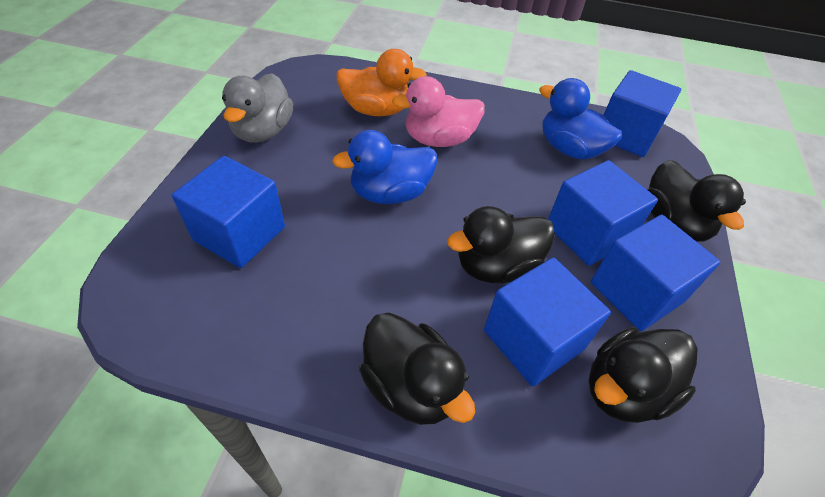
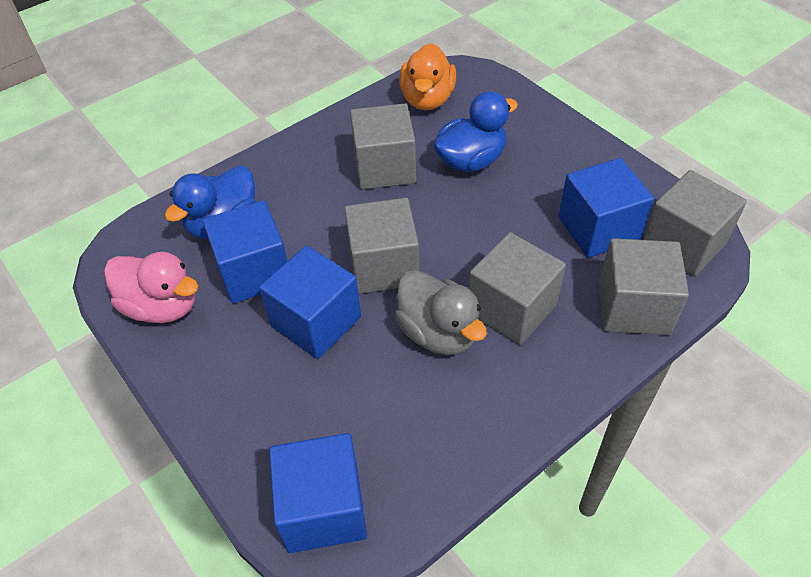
black duck: [359,312,475,425] [447,206,555,283] [588,327,698,423] [647,160,746,242] = 4 -> none = 0
blue cube: [172,156,285,268] [484,257,611,387] [548,160,658,266] [591,215,720,331] [604,70,681,157] = 5 -> [203,200,287,304] [259,246,361,359] [269,433,367,553] [558,158,654,258] = 4
grey cube: none = 0 -> [344,198,419,294] [350,103,416,190] [469,232,566,345] [599,238,689,335] [643,170,747,276] = 5

